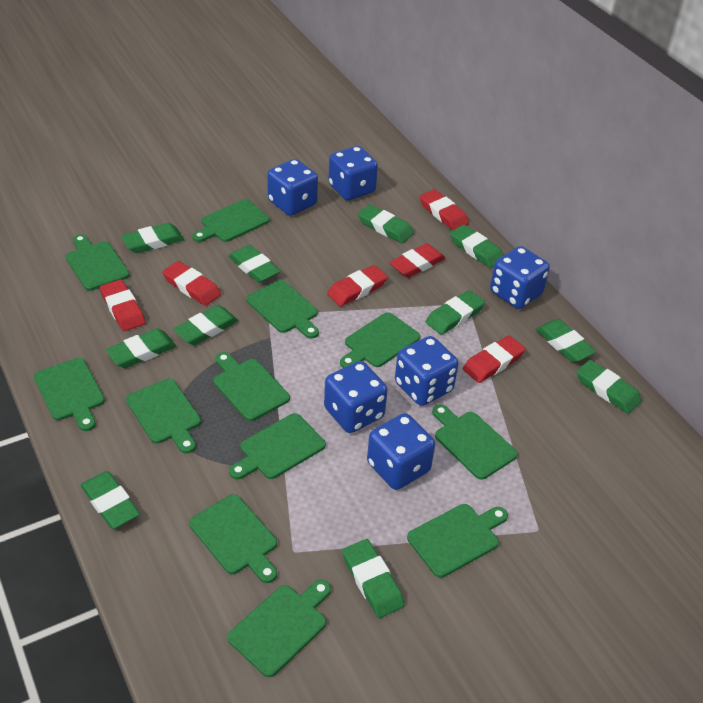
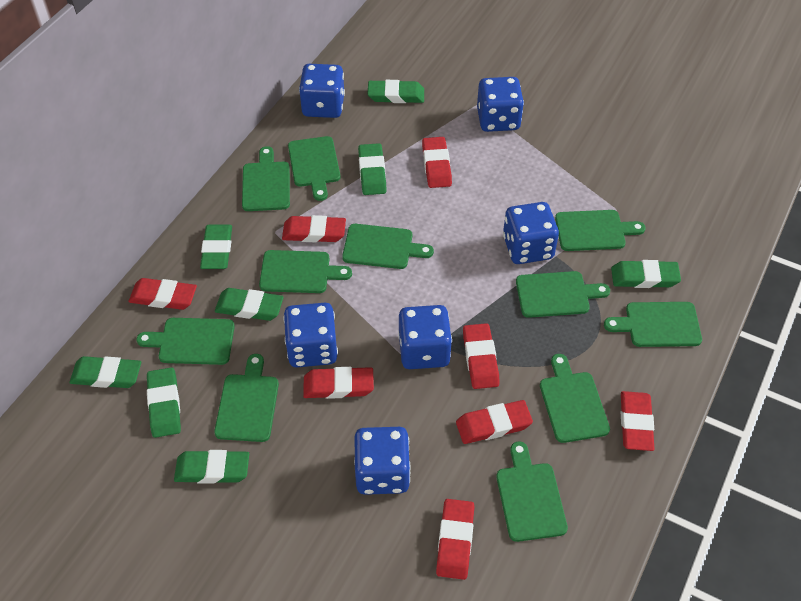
green cutting board: [34,358,105,431] [66,234,130,291] [126,379,201,453] [189,494,277,583] [192,199,270,242] [213,352,290,421] [228,580,331,677] [229,413,326,479] [246,280,319,339] [340,312,420,368] [407,504,508,578] [432,404,518,480] = 12 -> [137,318,235,365] [214,354,279,442] [242,146,290,211] [259,250,352,293] [288,136,340,201] [342,224,434,269] [496,442,568,542] [516,271,610,318] [540,354,610,443] [555,210,646,251] [604,302,702,347] = 11
green eraser: [80,471,140,529] [106,328,176,368] [121,223,184,253] [173,305,238,345] [228,245,281,283] [342,539,405,618] [358,204,414,243] [426,290,485,335] [450,225,503,268] [536,319,596,362] [576,360,642,414] = 11 -> [69,356,141,388] [147,367,181,438] [174,450,249,484] [200,224,232,269] [215,288,284,321] [358,143,387,195] [367,80,424,103] [611,260,681,288] = 8
red eraser: [100,280,145,331] [162,261,221,306] [327,265,388,306] [389,243,445,278] [420,189,469,230] [463,335,526,383] = 6 -> [129,278,197,310] [282,215,346,242] [303,367,374,399] [422,137,452,188] [436,499,475,580] [456,400,533,444] [463,323,500,389] [621,391,655,451] = 8

